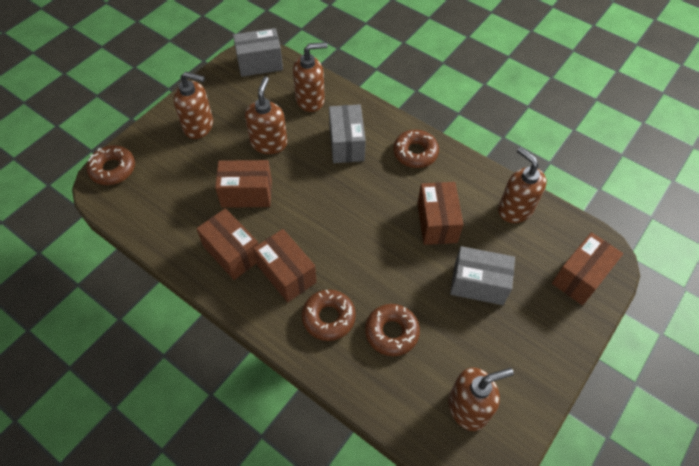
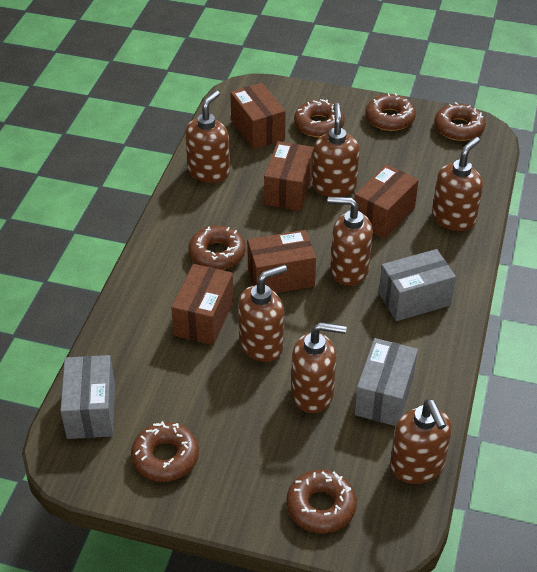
brown donut: [87,145,135,185] [302,289,356,341] [365,304,420,356] [393,130,439,168] = 4 -> [131,421,199,482] [188,226,246,270] [286,470,357,533] [294,99,345,137] [365,93,416,131] [434,102,486,141] = 6
brown soap dispenser: [173,72,213,139] [245,77,287,154] [293,42,327,112] [448,367,514,431] [498,147,547,223] = 5 -> [185,90,230,183] [238,265,287,362] [291,322,346,413] [312,103,360,197] [328,197,373,286] [390,399,452,484] [432,137,483,231] = 7

